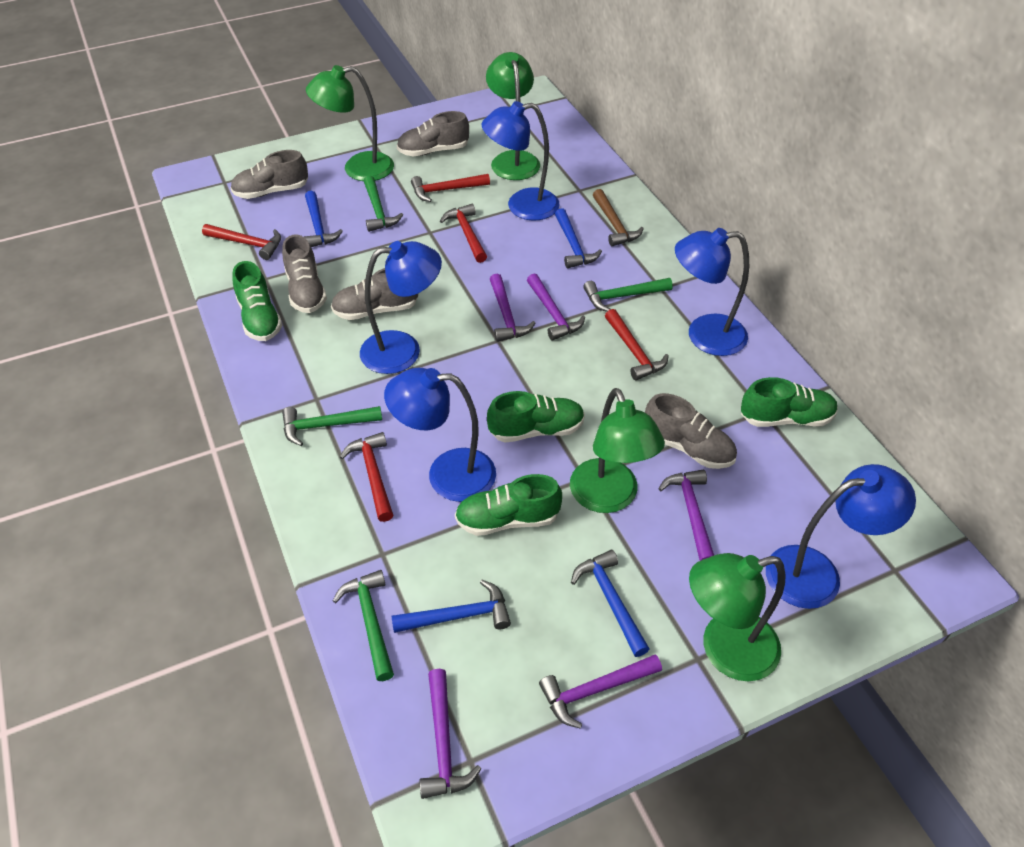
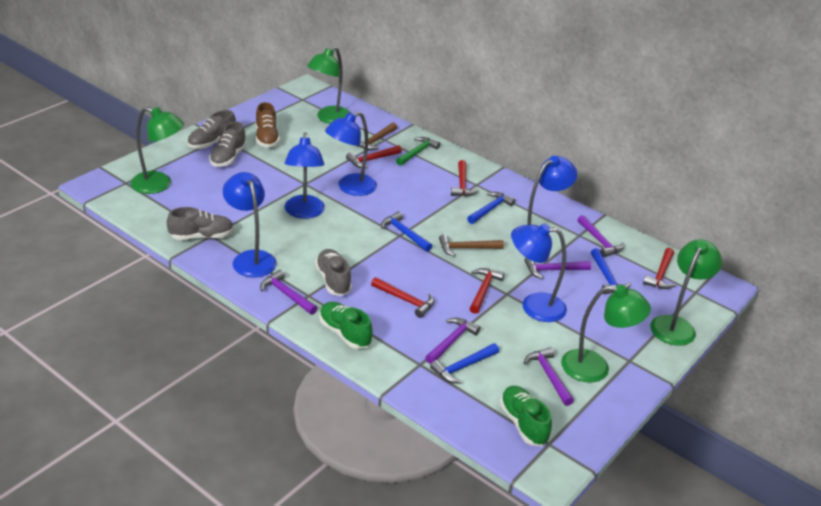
brown hammer: [593,189,644,246] = 1 -> [358,122,397,150] [439,234,504,256] = 2
brown shoe: none = 0 -> [256,102,280,148] = 1
green hammer: [282,406,382,446] [333,570,394,681] [364,176,403,232] [583,278,673,312] = 4 -> [396,137,440,166] = 1
green shoe: [232,261,282,341] [455,474,562,536] [487,391,585,442] [741,377,838,427] = 4 -> [319,302,373,349] [500,386,552,446] = 2
grey shoe: [230,150,308,199] [282,234,327,313] [331,268,418,320] [397,111,469,156] [645,393,737,469] = 5 -> [167,207,234,240] [187,110,236,149] [209,122,247,167] [315,249,352,296] = 4

